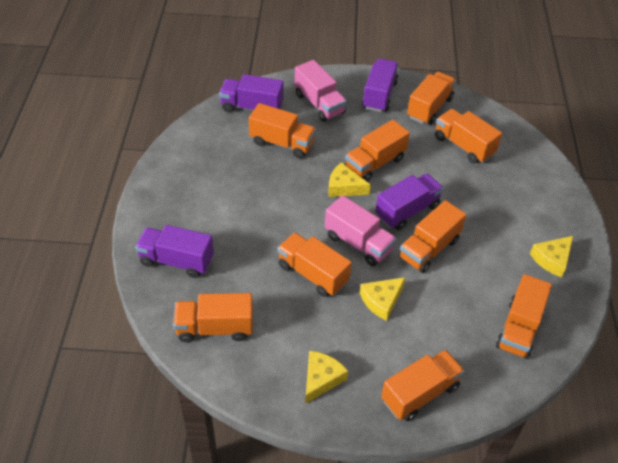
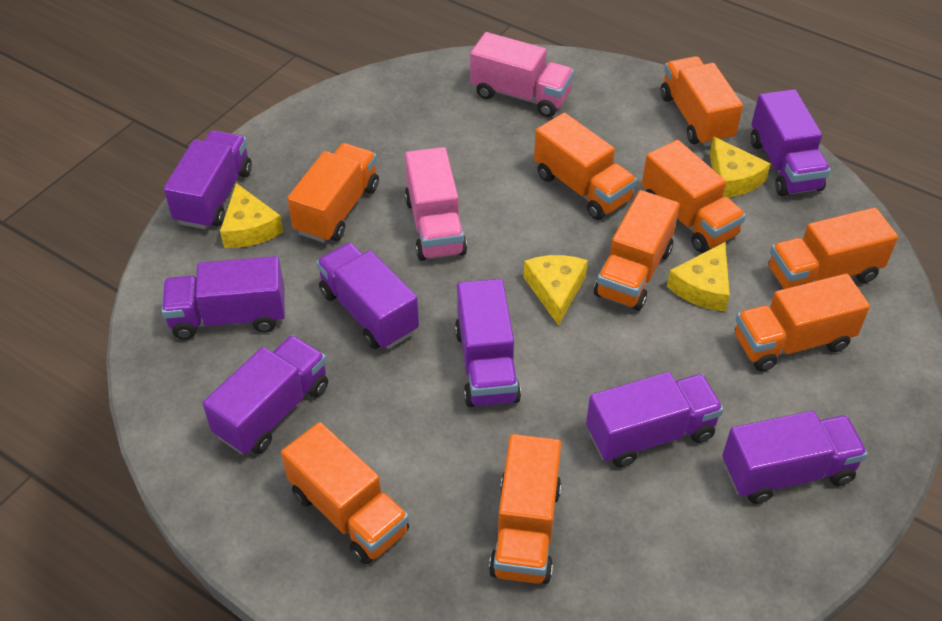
purple truck: [135,225,214,278] [219,74,284,112] [362,58,398,112] [375,173,444,230] = 4 -> [161,256,285,340] [164,130,252,229] [203,335,328,455] [316,242,419,349] [455,279,521,407] [586,372,724,467] [722,411,868,504] [751,89,831,197] = 8

